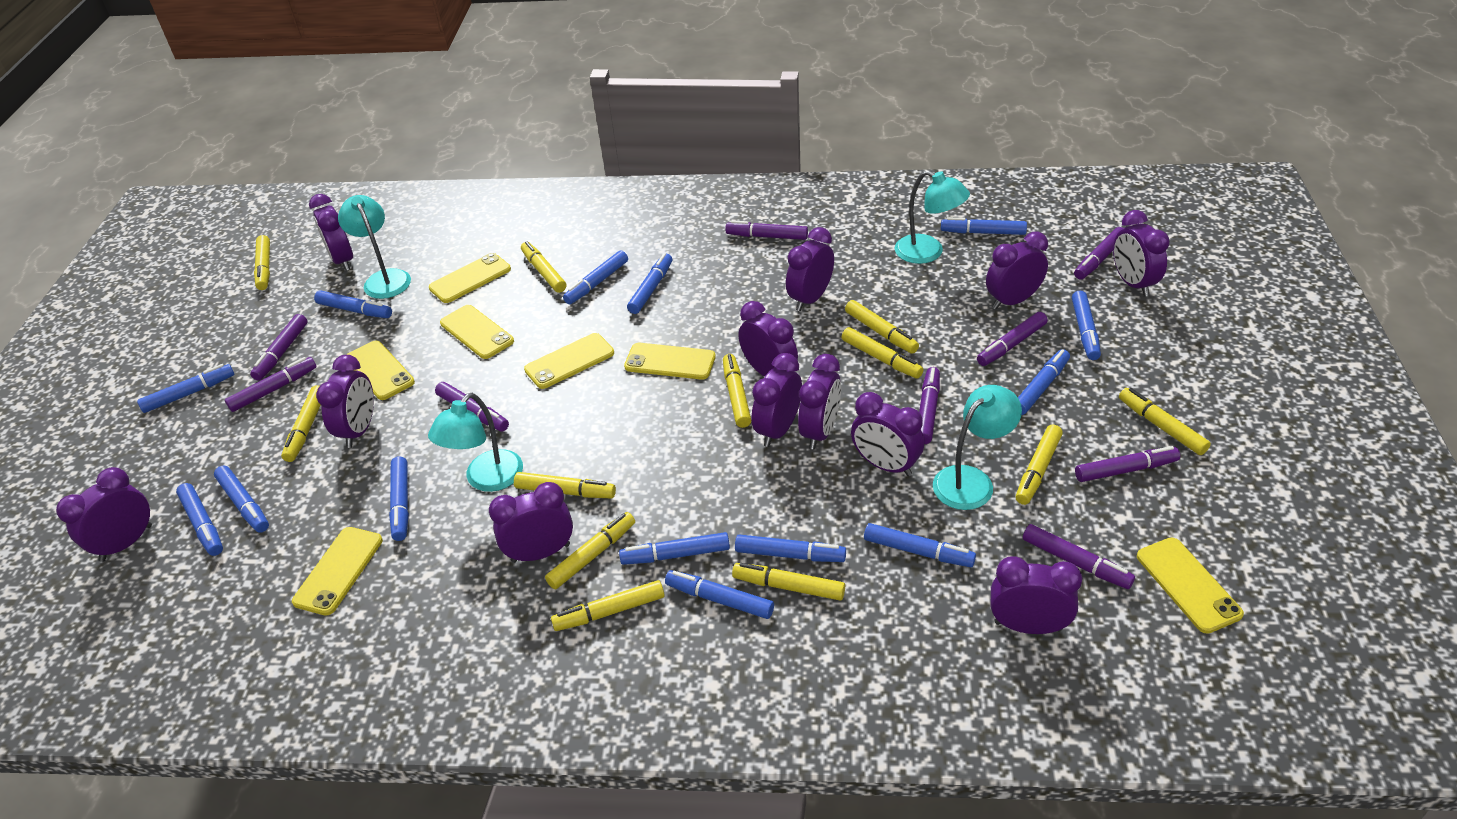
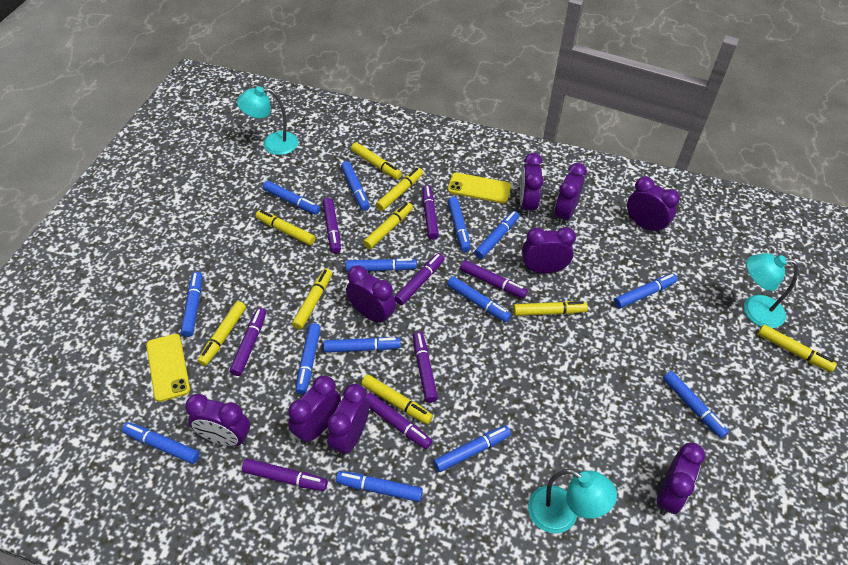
purple clock: [56,467,152,562] [309,194,353,271] [316,355,374,448] [489,482,573,563] [739,301,798,377] [752,353,802,447] [786,227,834,311] [798,354,841,450] [851,392,924,476] [986,232,1048,309] [991,556,1082,634] [1113,210,1170,297] = 12 -> [185,394,250,446] [288,375,341,444] [327,384,369,457] [346,265,396,325] [520,153,544,217] [522,227,576,274] [554,163,587,226] [627,177,680,234] [657,442,705,515] = 9
purple marker: [225,357,316,412] [250,314,308,381] [435,382,509,432] [725,220,808,240] [919,367,940,444] [977,312,1048,366] [1023,524,1135,589] [1074,227,1123,280] [1075,446,1180,482] = 9 -> [230,308,266,376] [242,459,328,491] [323,198,341,253] [366,393,432,449] [394,253,444,305] [413,331,438,403] [422,185,439,240] [460,260,528,298] = 8
turquoise lamp: [338,195,411,299] [428,393,523,492] [894,170,970,264] [933,385,1022,510] = 4 -> [237,86,298,155] [528,469,617,534] [744,253,799,328] = 3
yellow marker: [254,235,270,290] [281,385,321,462] [514,472,616,498] [521,241,566,293] [545,512,635,590] [551,580,664,631] [723,354,751,428] [732,563,845,601] [842,327,924,378] [845,300,919,354] [1016,425,1063,505] [1119,388,1211,455] = 12 -> [198,301,246,366] [256,210,315,245] [292,268,332,330] [351,142,402,180] [361,374,433,424] [363,202,413,249] [376,168,423,211] [513,301,588,316] [758,325,837,372] = 9
yellow phone: [292,527,383,616] [346,340,415,400] [429,253,511,303] [440,305,514,359] [524,333,614,389] [624,343,716,380] [1137,537,1244,634] = 7 -> [146,334,190,402] [448,173,511,203] = 2

